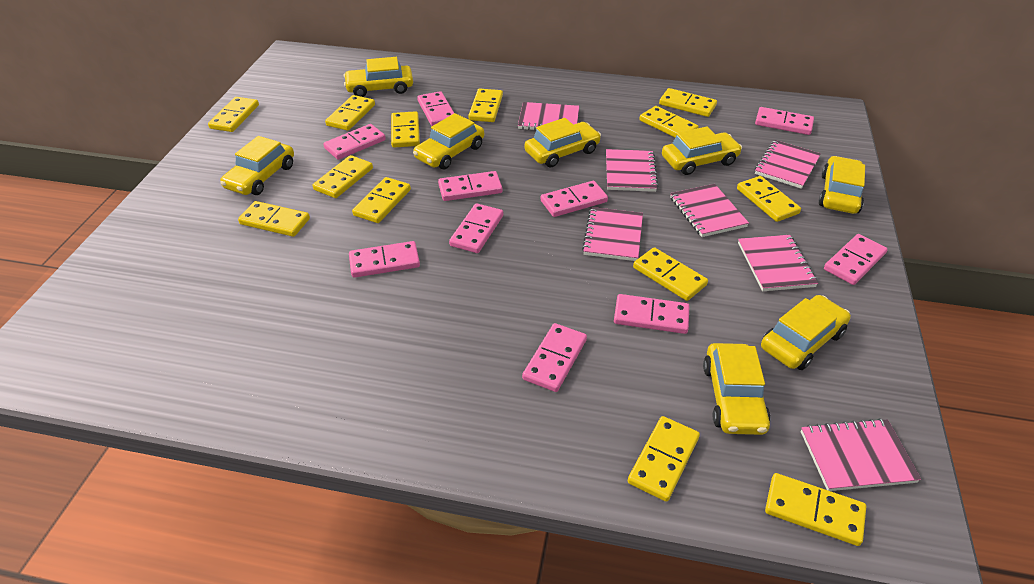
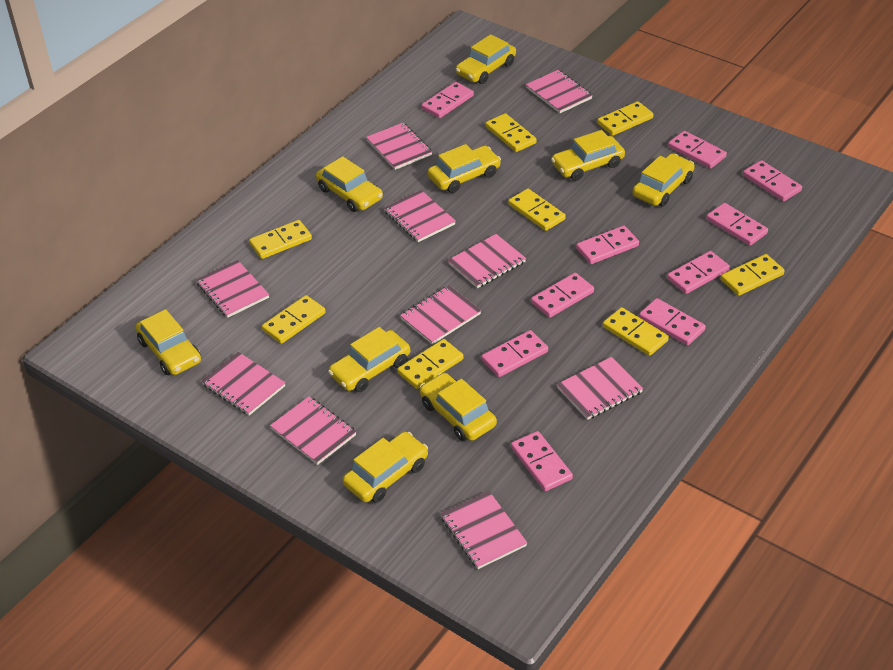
pink notebook: [518,102,579,130] [582,207,643,261] [606,149,658,192] [670,184,749,237] [738,235,818,291] [755,140,821,189] [801,418,921,491] = 7 -> [196,260,269,318] [201,352,286,416] [270,396,356,465] [366,123,432,170] [384,190,456,242] [400,285,481,345] [441,491,527,569] [448,234,526,288] [526,70,593,113] [557,357,643,420] = 10
yellow car: [220,136,294,195] [344,57,413,97] [413,113,484,169] [524,118,601,168] [662,126,742,175] [703,343,771,435] [761,295,851,370] [819,156,865,214] = 8 -> [136,309,201,375] [316,156,383,212] [328,327,410,392] [343,432,428,503] [420,373,497,441] [428,144,501,193] [456,34,516,84] [551,130,625,181] [632,153,695,207] = 9
yellow domino: [208,97,259,132] [238,201,310,237] [313,155,373,198] [325,95,375,131] [352,177,411,223] [391,111,420,148] [468,89,503,122] [628,416,700,502] [633,247,708,301] [639,106,699,138] [659,88,717,117] [737,176,801,222] [765,473,866,546] = 13 -> [249,220,312,259] [262,295,326,344] [397,339,463,389] [485,113,537,152] [508,189,566,231] [597,101,654,136] [603,307,669,356] [721,254,785,296] = 8

